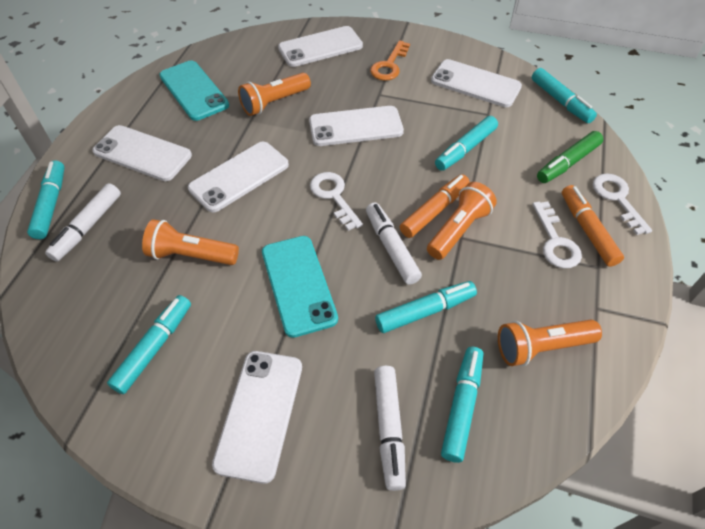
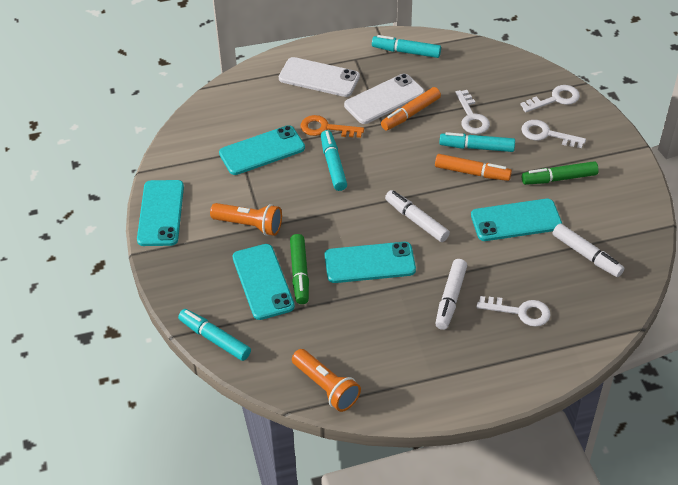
green marker: [537,131,603,183] = 1 -> [290,234,309,304] [522,161,599,185] = 2
orange flashlight: [142,219,239,265] [238,73,311,116] [427,182,497,260] [498,320,602,366] = 4 -> [210,203,282,236] [292,349,361,412] = 2
turquoise marker: [27,160,65,239] [107,295,191,394] [375,281,477,333] [435,116,498,171] [441,347,483,463] [532,68,597,123] = 6 -> [178,309,251,361] [321,130,347,191] [372,35,441,58] [439,132,515,152] = 4
turquoise phone: [159,60,229,121] [262,236,338,338] = 2 -> [137,180,184,246] [219,125,305,175] [233,244,295,320] [325,242,416,283] [471,199,562,241] = 5
white key: [310,172,363,231] [532,201,582,268] [593,174,652,235] = 3 -> [455,90,490,134] [477,296,551,327] [520,85,580,112] [521,120,586,148] = 4
white phone: [92,125,192,181] [188,142,289,212] [212,351,302,484] [278,26,363,67] [309,106,404,146] [431,59,522,107] = 6 -> [279,57,360,97] [344,74,425,124] = 2

